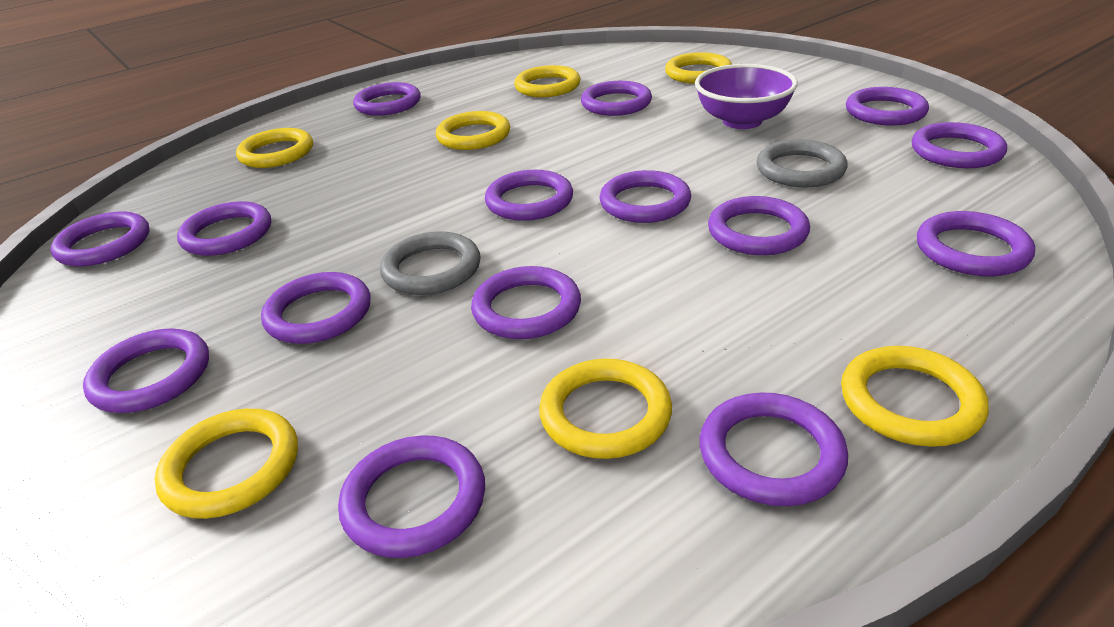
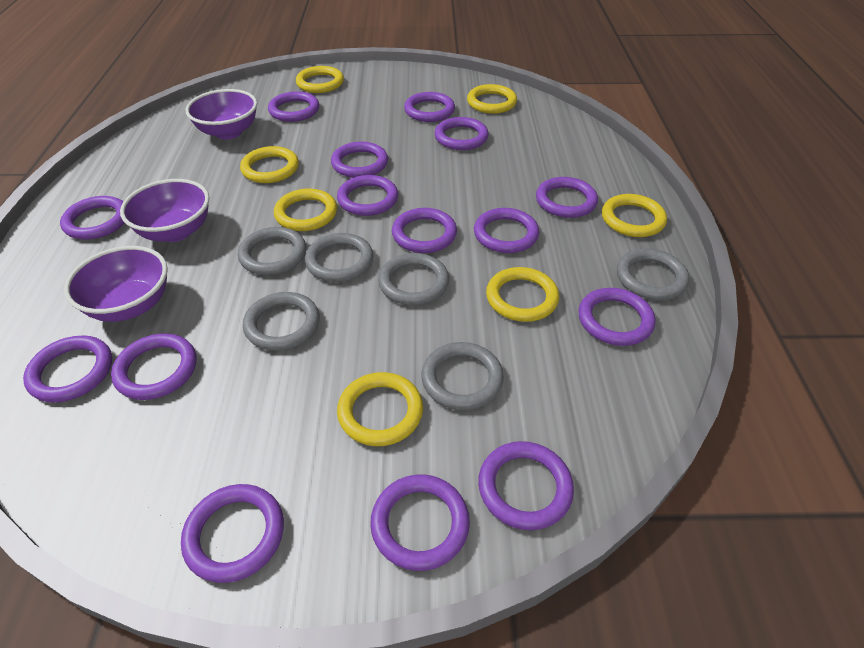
grey ring: [380,231,481,295] [756,140,848,187] = 2 -> [238,227,306,275] [243,292,320,351] [305,233,374,282] [378,253,449,305] [421,342,504,410] [617,249,689,300] = 6
purple bowl: [695,64,798,129] = 1 -> [64,246,168,322] [120,179,209,242] [185,89,257,139] = 3

